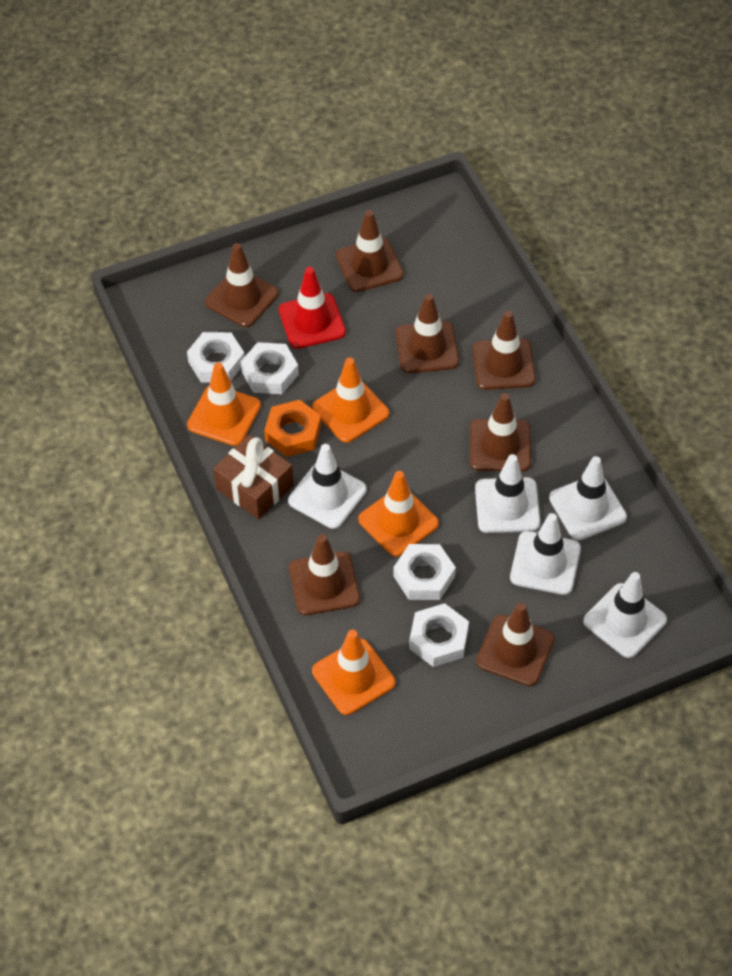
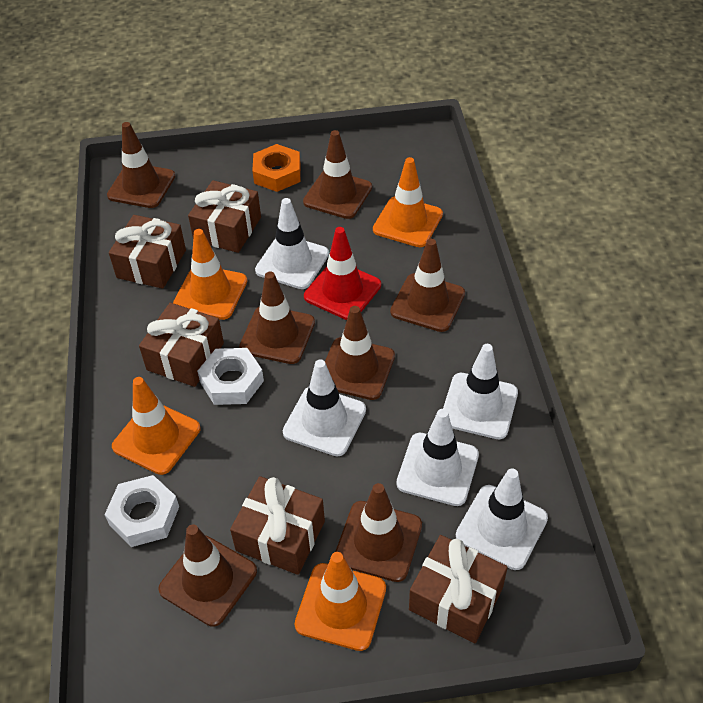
brown gift: [213,435,294,519] = 1 -> [109,215,186,289] [139,303,224,387] [188,180,261,253] [230,476,325,575] [409,535,508,643] = 5
white nut: [187,332,245,382] [241,342,299,394] [393,544,456,600] [409,603,469,667] = 4 -> [105,475,179,547] [197,348,264,405] = 2

